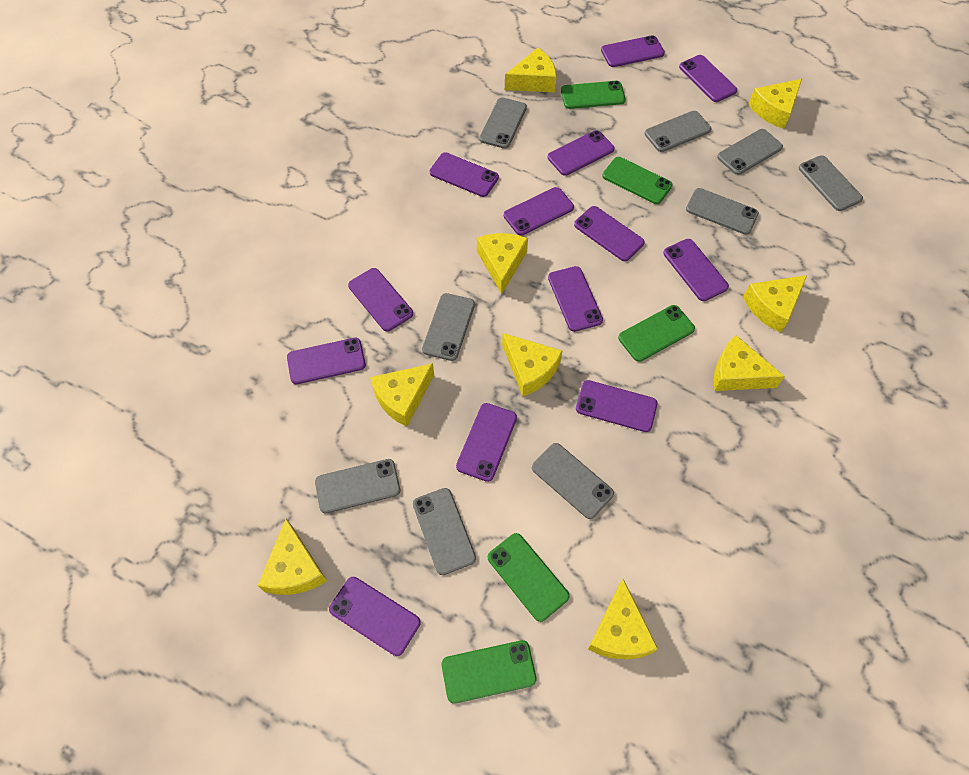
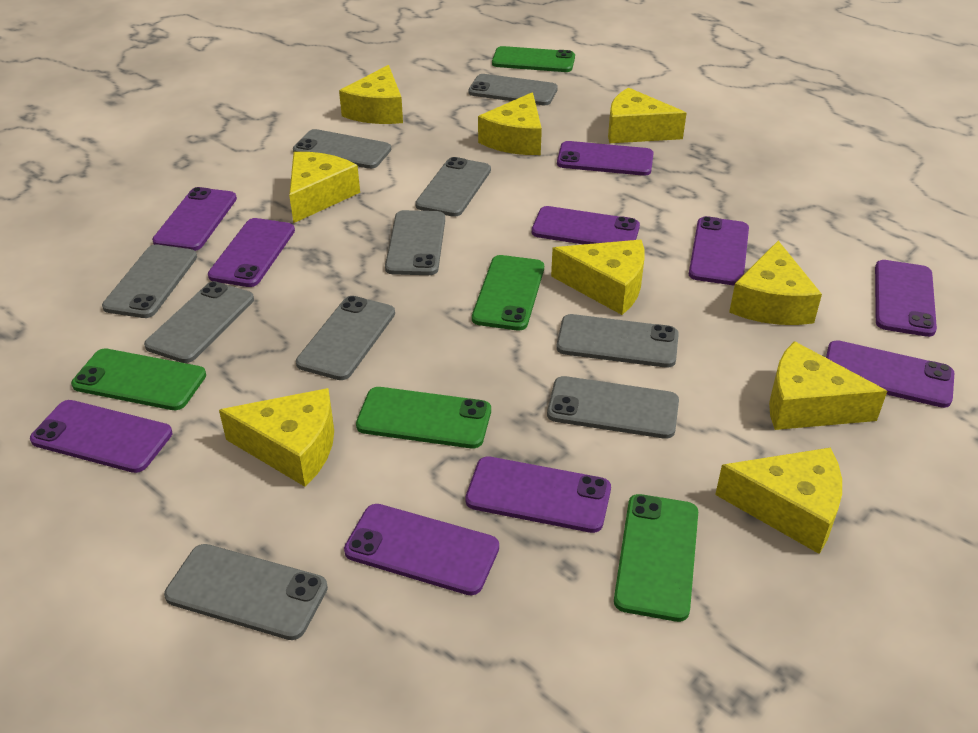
grey phone: [315,459,400,514] [413,488,476,575] [422,293,475,361] [480,97,527,149] [532,443,614,519] [645,111,711,152] [686,188,759,235] [717,129,783,175] [799,155,863,211] = 9 -> [102,245,197,318] [144,281,254,363] [164,544,328,640] [293,129,391,169] [296,296,395,380] [385,210,445,275] [415,157,491,217] [468,74,558,105] [547,376,679,439] [556,314,679,368] = 10
purple phone: [287,338,366,384] [329,577,421,656] [348,268,413,332] [429,153,499,197] [456,403,517,482] [504,187,574,236] [548,130,614,176] [548,266,603,332] [574,206,645,261] [576,380,658,432] [601,35,665,67] [663,239,729,301] [679,55,737,102] = 13 -> [30,400,172,473] [152,187,237,251] [208,218,295,287] [344,504,499,595] [465,456,611,533] [532,206,640,244] [557,141,654,176] [689,216,749,286] [826,340,954,408] [875,260,937,337] = 10

